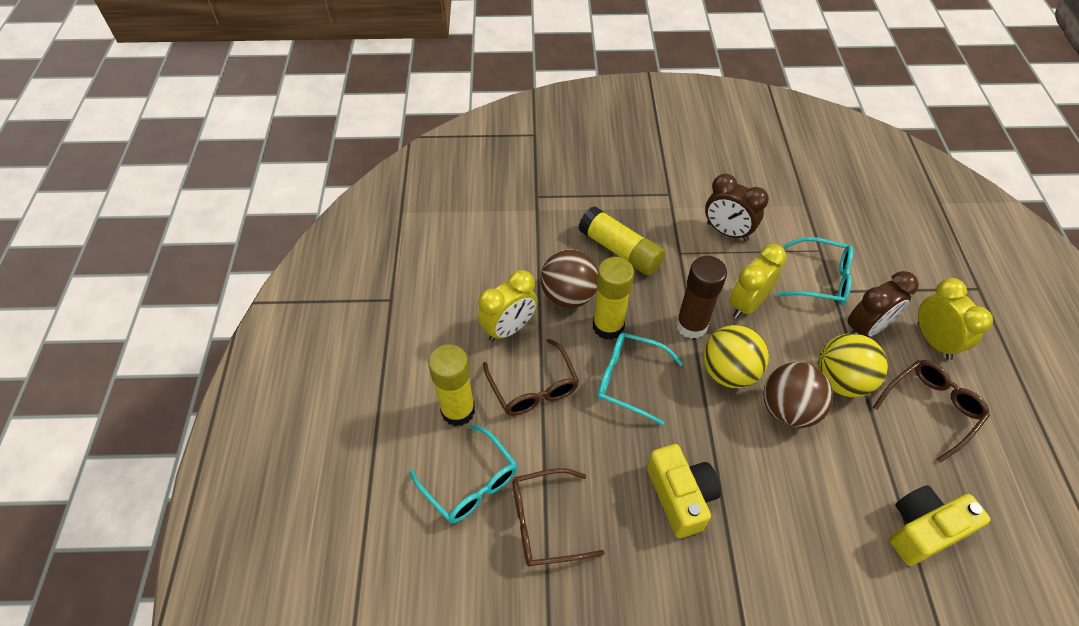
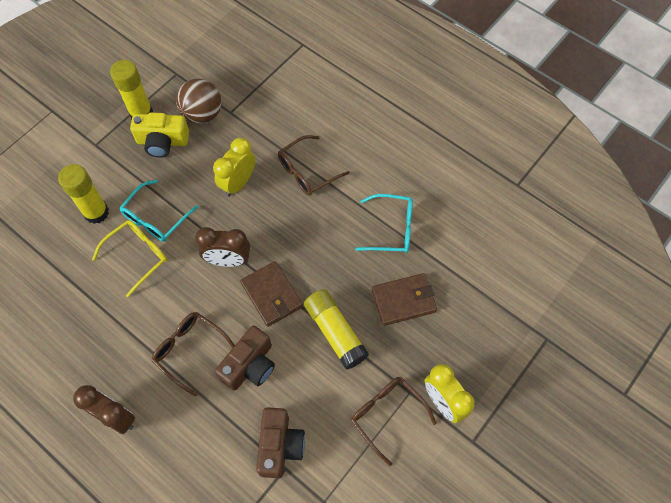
brown ball: [540,249,598,308] [763,362,833,428] = 2 -> [176,79,221,124] = 1
brown camera: none = 0 -> [215,325,275,391] [256,407,305,478] = 2
brown glue stick: [676,256,727,339] = 1 -> none = 0
brown wallet: none = 0 -> [240,261,303,327] [372,273,437,326] = 2
turquoise glasses: [409,424,518,523] [597,332,683,425] [778,237,853,305] = 3 -> [120,179,199,242] [355,194,413,253] = 2
yellow ball: [703,325,769,388] [818,333,888,397] = 2 -> none = 0
yellow camera: [647,444,721,538] [889,485,990,566] = 2 -> [130,112,189,158] = 1
yellow clock: [478,270,538,342] [729,244,787,319] [918,278,993,360] = 3 -> [213,138,255,197] [425,364,475,423] = 2
yellow glasses: none = 0 -> [92,220,167,297] = 1

